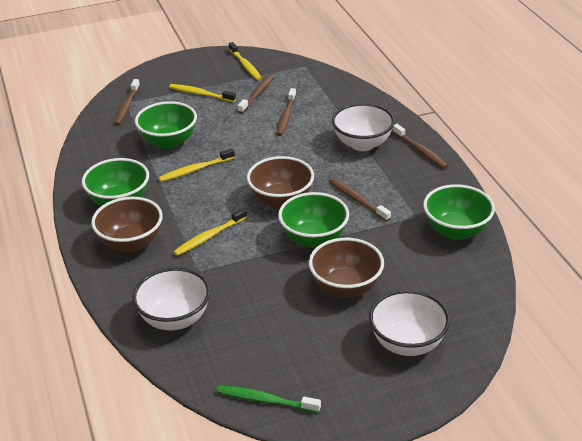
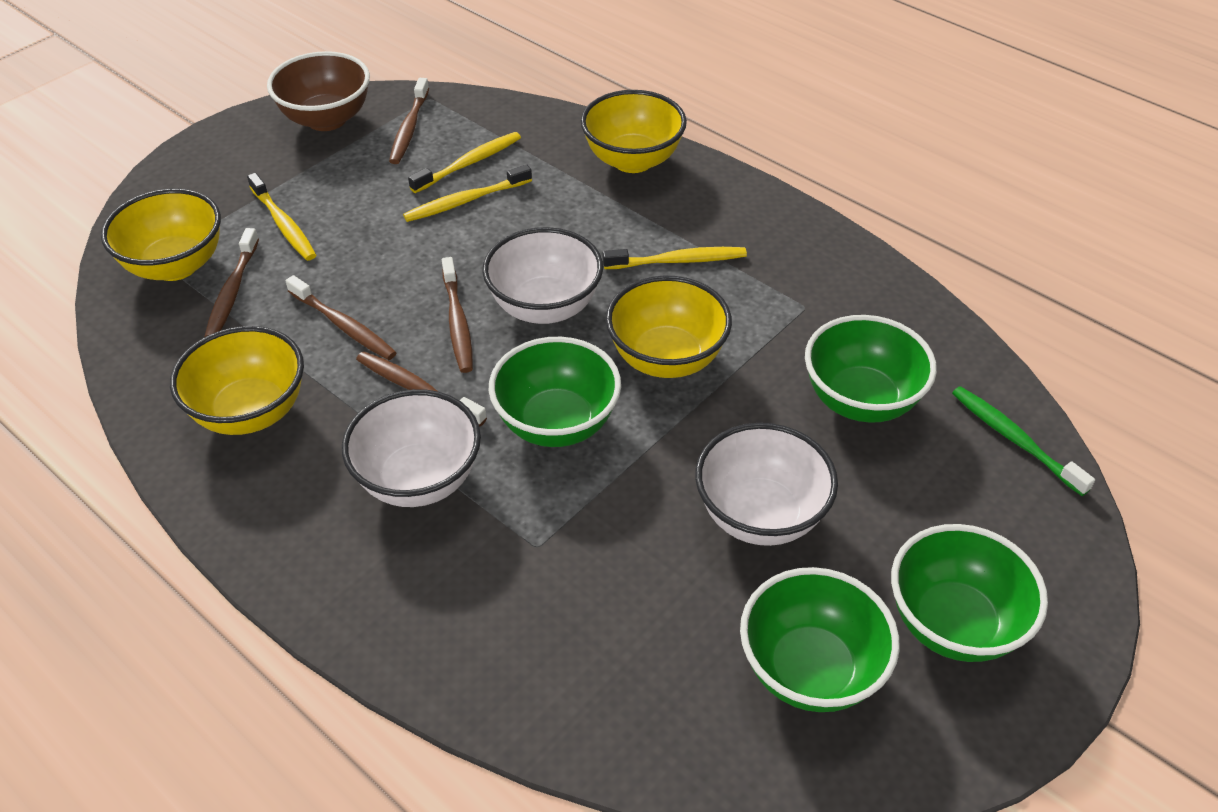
brown bowl: [91,197,163,252] [247,156,314,209] [309,238,384,298] = 3 -> [267,51,370,131] = 1
yellow bowl: none = 0 -> [101,189,221,281] [170,326,304,435] [581,90,687,173] [606,276,732,378] = 4

